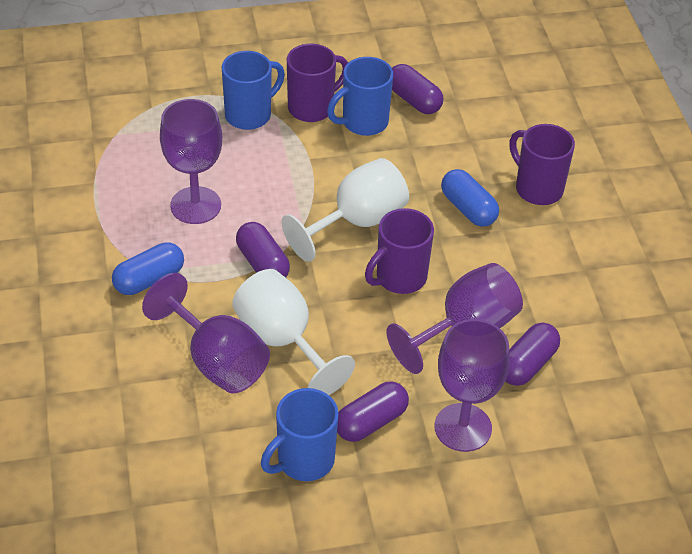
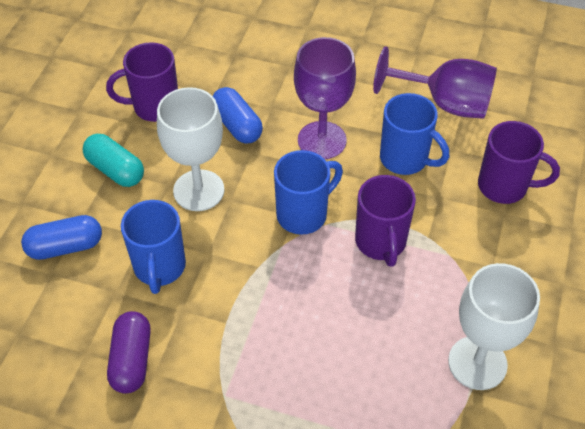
purple capsule: [236,222,290,278] [337,382,409,442] [392,64,443,114] [505,323,560,386] = 4 -> [107,311,151,394] = 1
purple goblet: [142,273,270,393] [160,99,222,224] [386,263,523,374] [434,319,510,452] = 4 -> [294,37,356,159] [373,46,497,119] = 2
turquoise capsule: none = 0 -> [83,134,144,187] = 1

